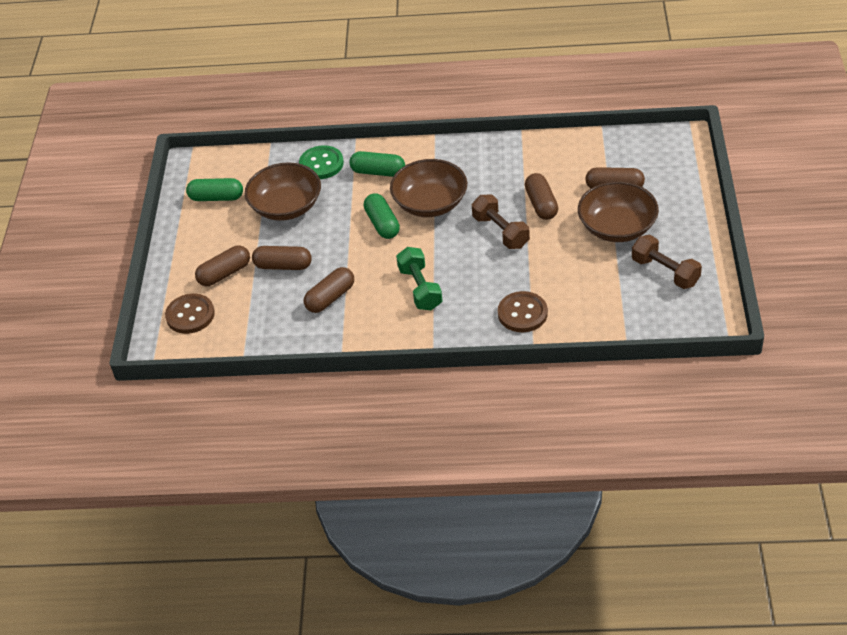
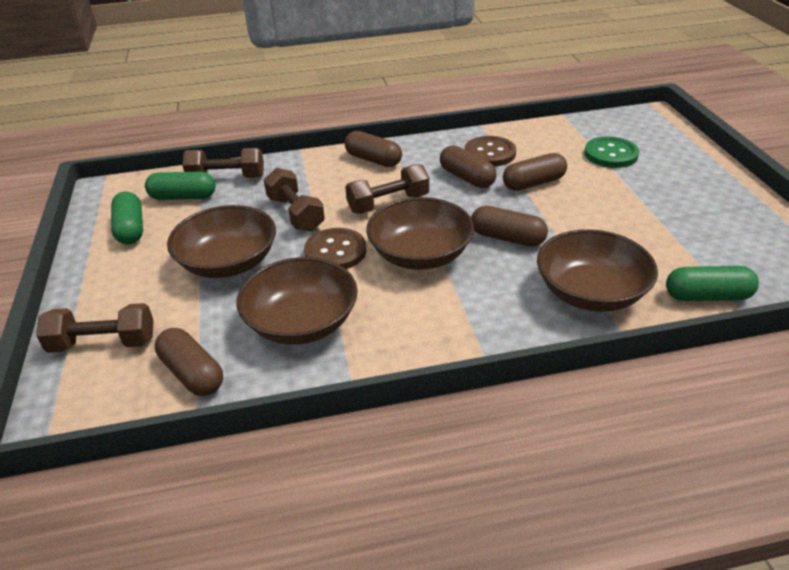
brown bowl: [245,163,321,221] [390,159,467,217] [578,181,659,242] = 3 -> [167,205,276,278] [237,257,358,345] [366,197,474,270] [537,229,658,312] = 4
brown dumbbell: [472,194,530,249] [632,235,702,289] = 2 -> [36,303,154,353] [182,148,264,178] [264,168,325,232] [345,164,429,214] = 4
green dumbbell: [396,247,442,310] = 1 -> none = 0

